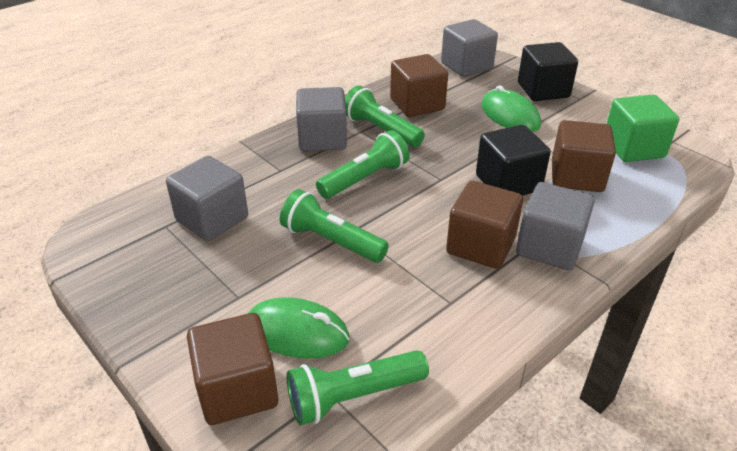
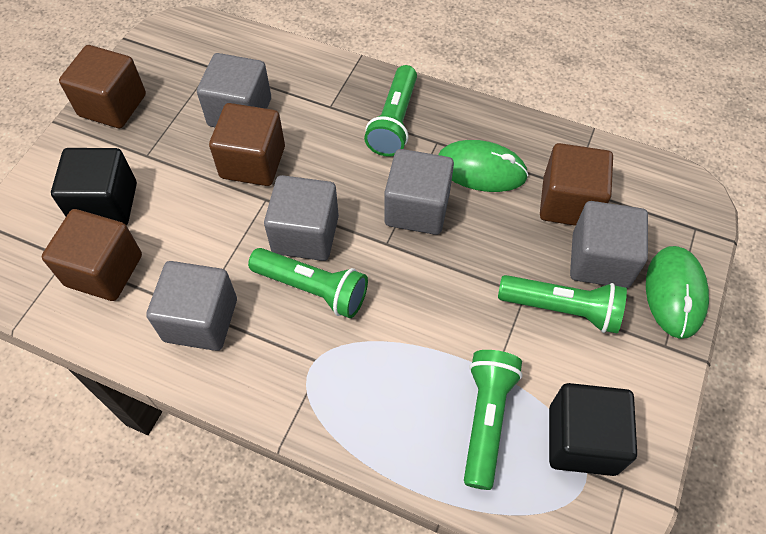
green cube: [606,94,679,162] = 1 -> none = 0
grey cube: [166,156,248,241] [296,87,347,151] [441,19,498,77] [516,182,595,270] = 4 -> [146,261,237,351] [197,53,271,127] [264,175,339,261] [384,149,454,235] [570,201,648,288] = 5

